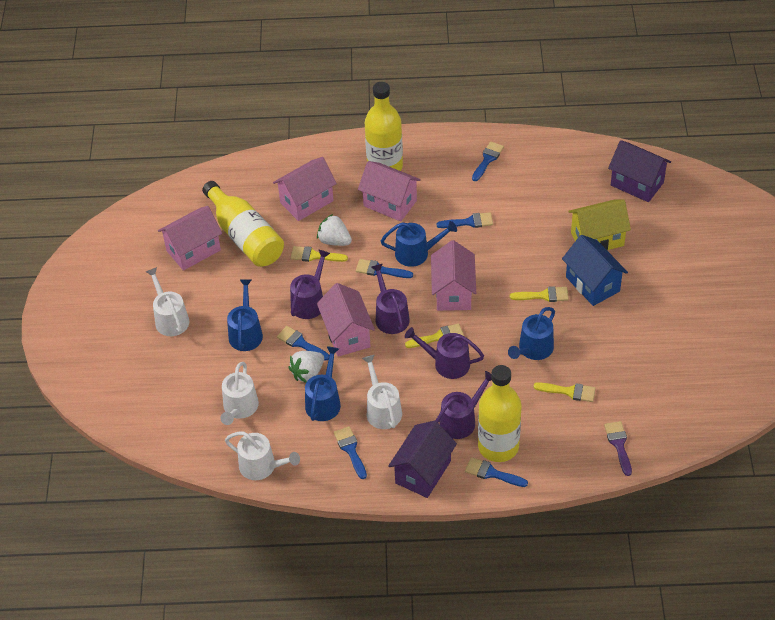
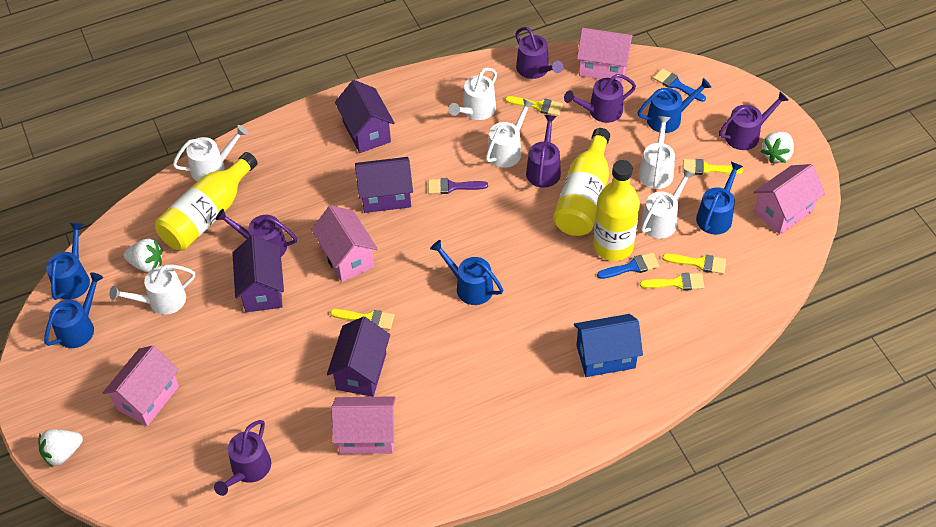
blue brush: [277,326,329,361] [334,426,367,479] [356,259,413,278] [436,212,493,228] [465,457,528,487] [472,142,504,181] = 6 -> [597,252,659,279] [653,68,706,102] = 2
blue watering can: [227,279,263,351] [305,346,341,421] [381,221,457,267] [508,307,555,360] = 4 -> [44,272,104,348] [46,223,90,300] [430,240,503,305] [637,78,711,133] [696,162,743,235] = 5
purple house: [388,420,457,498] [608,140,671,202] = 2 -> [232,235,284,312] [327,316,390,397] [335,80,395,153] [355,157,413,213] = 4
purple watering can: [290,249,330,319] [371,263,410,334] [405,327,484,379] [436,371,492,439] = 4 -> [214,420,271,496] [216,209,297,257] [515,27,563,79] [526,115,561,188] [564,74,636,123] [719,92,788,150] = 6
white strawberry: [288,351,324,383] [317,214,352,246] = 2 -> [39,429,83,468] [123,239,163,272] [761,132,794,163] = 3
white watering can: [146,267,189,336] [220,362,259,425] [225,432,300,480] [362,355,402,429] = 4 -> [109,265,195,315] [173,125,248,181] [449,67,497,120] [486,99,534,168] [639,116,675,189] [641,169,695,239] = 6
yellow brush: [290,246,348,262] [405,323,464,348] [510,286,569,302] [534,382,596,402] = 4 -> [330,309,395,330] [505,96,563,116] [640,273,704,290] [662,254,726,274] [683,159,743,175] = 5
yellow house: [568,199,631,251] = 1 -> none = 0

